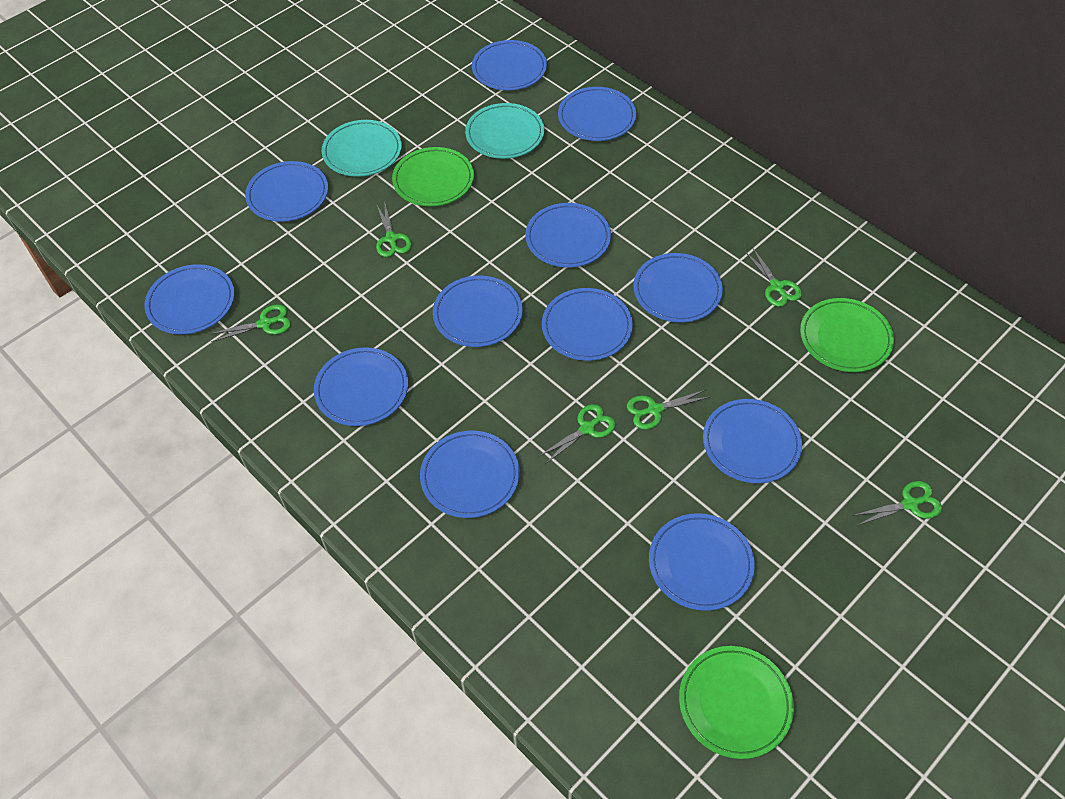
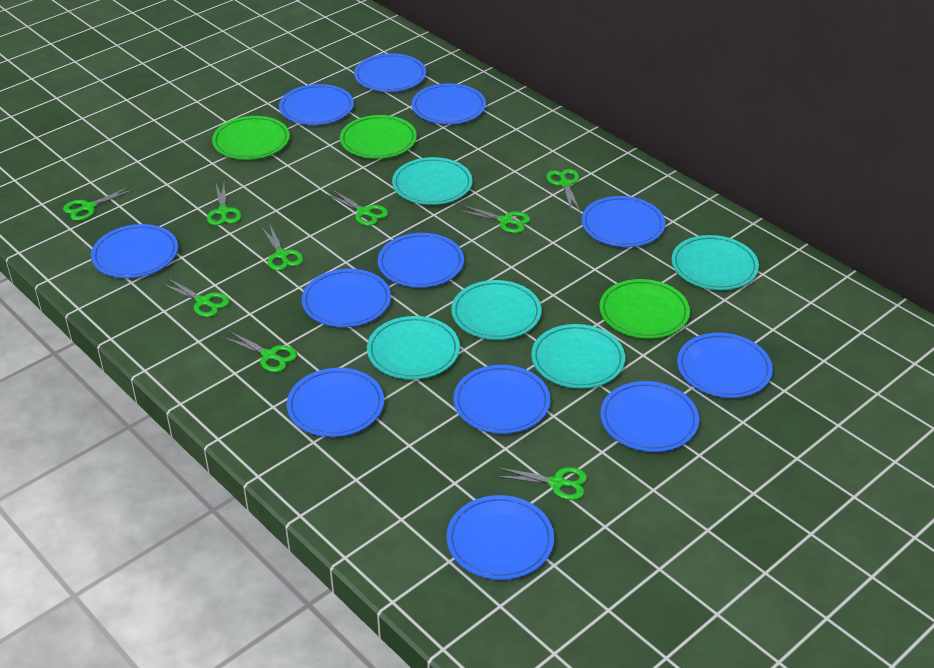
green scissors: [210,304,291,342] [376,201,412,257] [540,404,616,464] [627,389,710,429] [744,247,802,307] [852,481,942,525] = 6 -> [63,186,135,221] [162,278,230,317] [207,184,241,226] [223,331,297,372] [261,225,303,271] [326,189,388,226] [458,205,530,233] [495,467,587,500] [546,169,580,211] = 9
turquoise plate: [322,120,402,177] [465,103,544,159] = 2 -> [367,316,460,380] [392,157,473,205] [451,280,542,340] [531,324,625,389] [672,235,759,290] = 5

